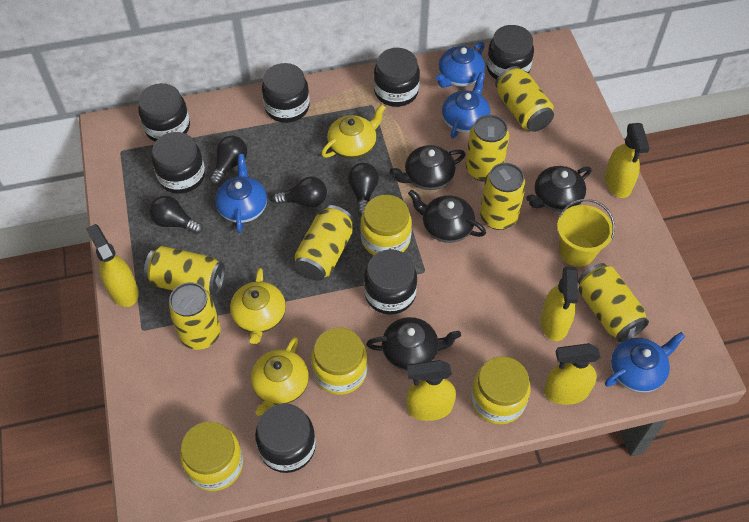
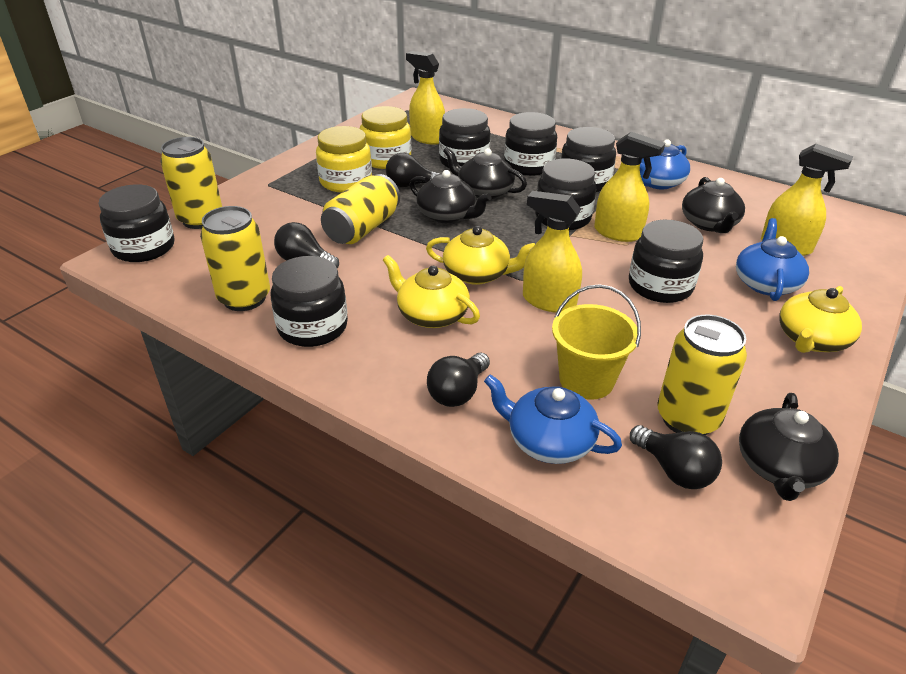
blue teapot: [215,154,267,233] [436,42,485,88] [442,72,490,139] [605,332,685,393] = 4 -> [484,374,622,464] [640,139,690,189] [736,218,809,301] = 3
yellow can: [144,246,225,296] [168,282,221,350] [294,205,354,281] [465,115,509,182] [480,163,526,230] [495,66,554,132] [578,263,649,342] = 7 -> [160,137,222,229] [200,206,270,311] [321,174,400,244] [657,315,747,435] = 4
yellow jar: [180,421,243,491] [311,328,367,395] [360,195,412,255] [471,356,531,424] = 4 -> [316,126,372,193] [360,106,411,169] = 2
yellow spray bottle: [86,224,139,307] [406,360,456,421] [541,267,578,341] [544,343,600,405] [605,123,650,198] = 5 -> [406,51,445,145] [523,191,582,313] [594,132,665,242] [761,144,853,256] = 4

